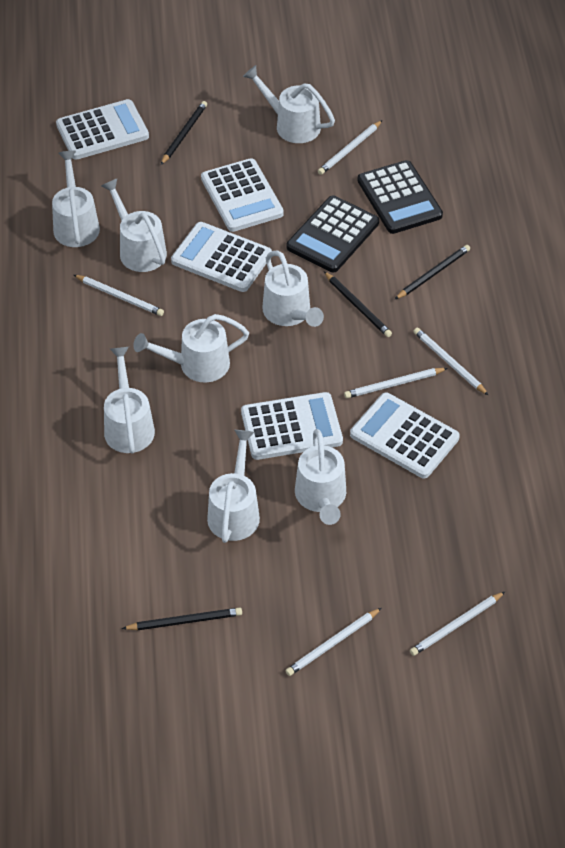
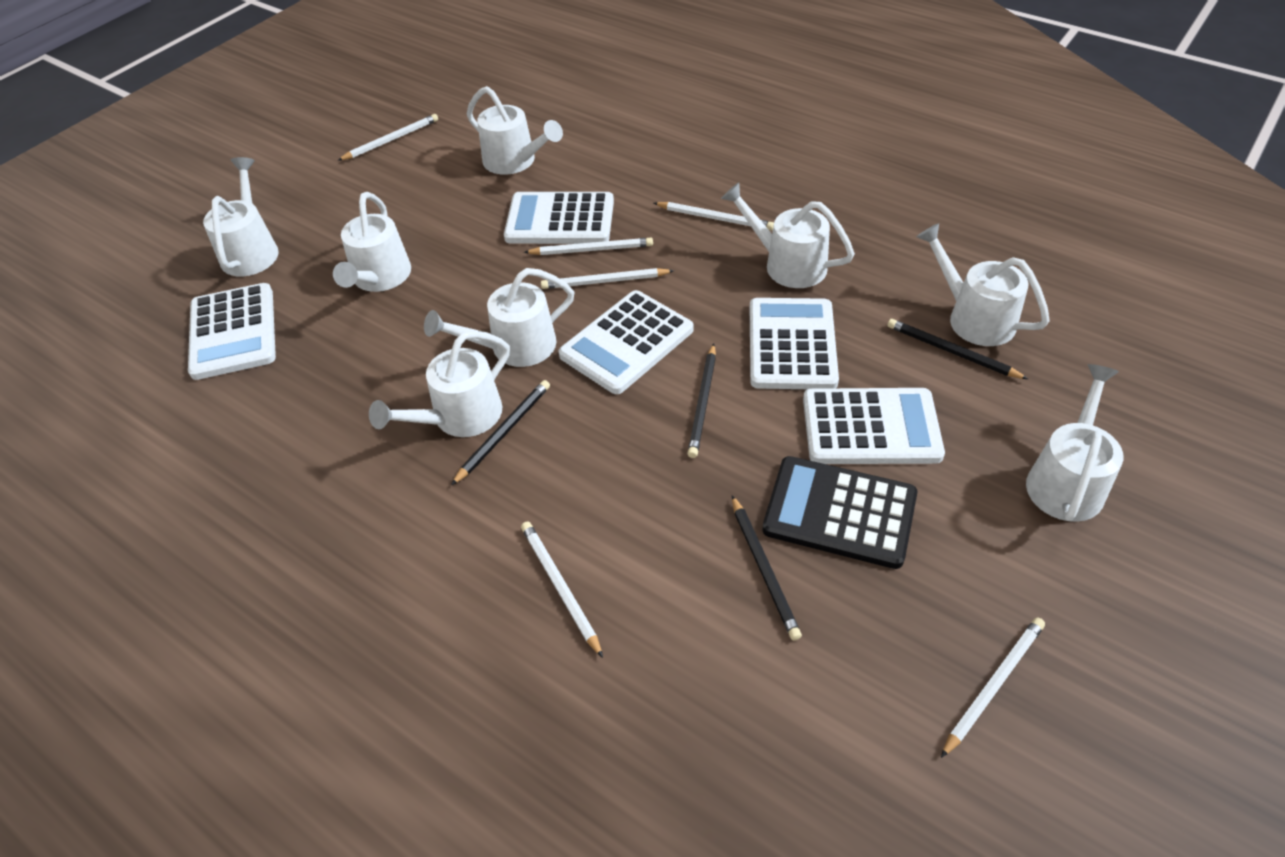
black calculator: [287,196,379,272] [357,160,443,234] = 2 -> [762,456,917,569] = 1

